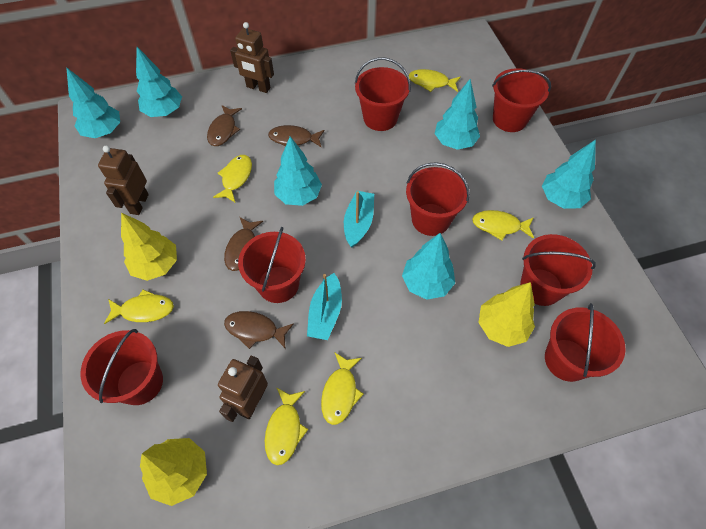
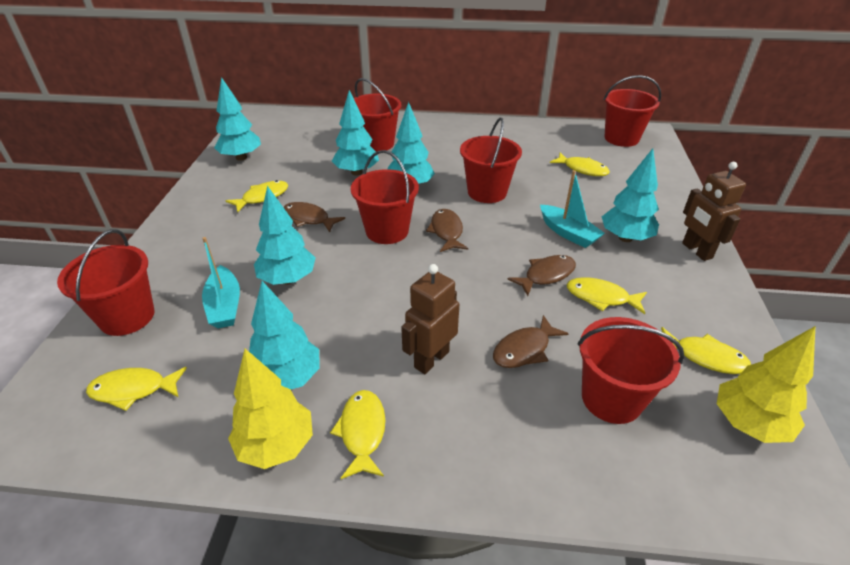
brown robot: [98,146,149,215] [218,356,268,422] [230,22,274,93] = 3 -> [401,264,459,374] [682,162,746,261] = 2
red bucket: [81,329,163,405] [238,227,306,303] [355,58,411,131] [406,162,470,236] [492,68,551,132] [520,234,596,306] [545,303,626,382] = 7 -> [57,229,154,336] [351,150,419,244] [354,78,401,152] [460,118,522,203] [578,317,684,424] [604,75,661,147] = 6
yellow tree: [121,213,177,281] [140,438,207,506] [478,282,535,347] = 3 -> [228,349,313,469] [717,326,815,443] = 2

